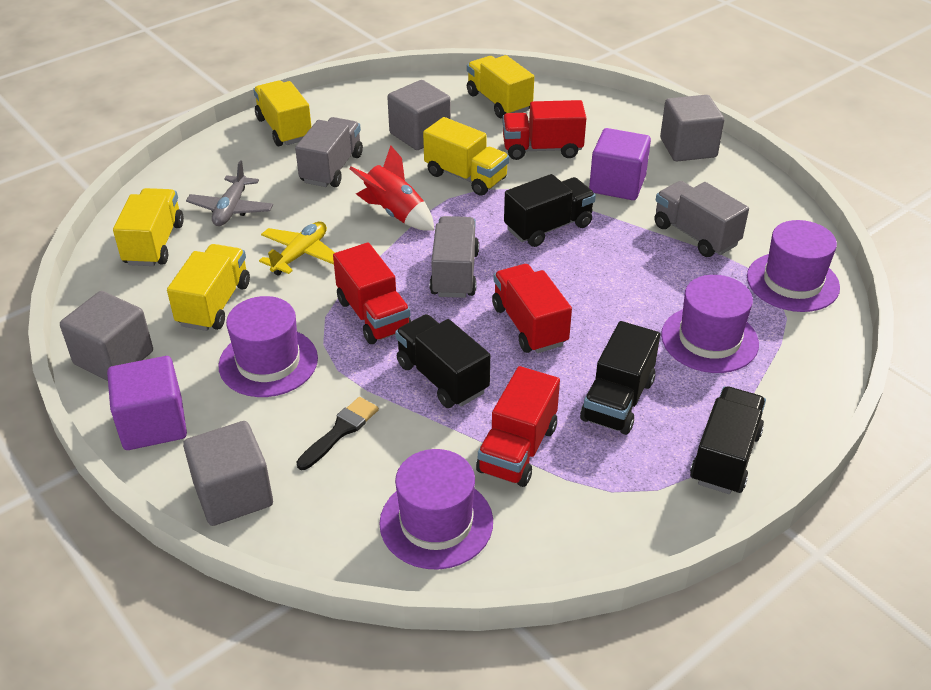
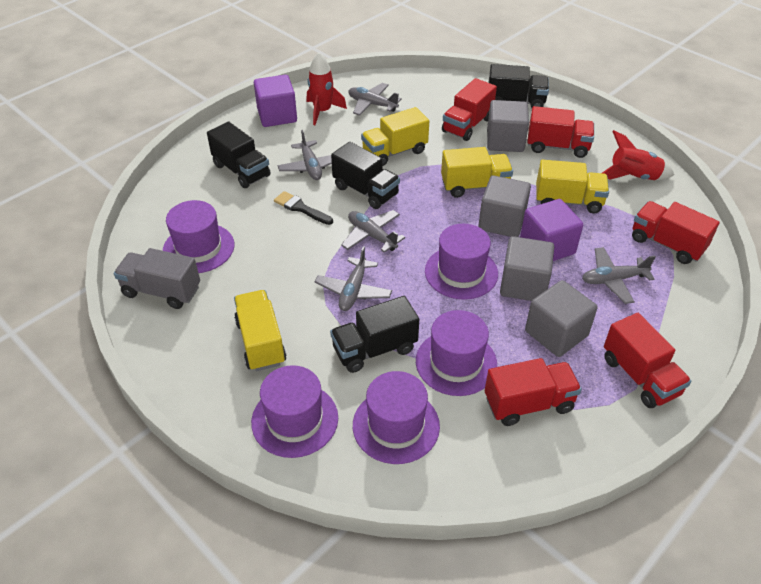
grey plane: [186,160,273,226] = 1 -> [277,130,332,180] [314,246,392,311] [341,210,405,253] [348,83,402,116] [582,247,655,304] = 5
grey truck: [295,117,363,187] [430,216,479,298] [654,181,749,257] = 3 -> [114,248,200,309] = 1
purple hat: [218,296,318,397] [379,449,493,570] [661,275,759,373] [747,220,840,312] = 4 -> [163,200,234,273] [251,365,338,458] [353,371,440,464] [416,310,497,396] [425,224,498,300] = 5
red rocket: [349,145,434,231] = 1 -> [307,52,347,125] [602,130,674,180] = 2
red truck: [333,243,411,344] [476,366,560,487] [492,264,572,353] [502,100,586,160] = 4 -> [442,78,497,141] [485,358,582,426] [527,106,594,158] [604,313,691,408] [632,201,720,264] = 5
yellow plane: [259,222,335,276] = 1 -> none = 0
yellow truck: [113,188,184,266] [167,244,250,331] [253,80,312,146] [423,117,509,196] [467,55,534,118] = 5 -> [234,290,287,371] [361,107,429,166] [441,147,513,198] [536,160,609,213] = 4

